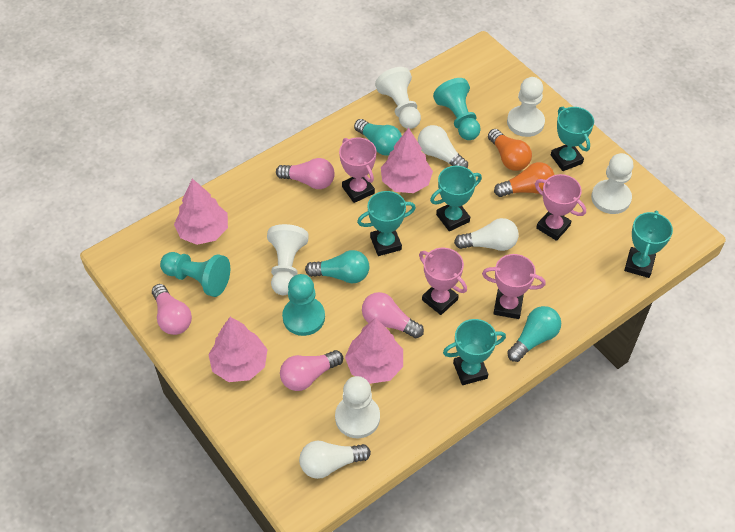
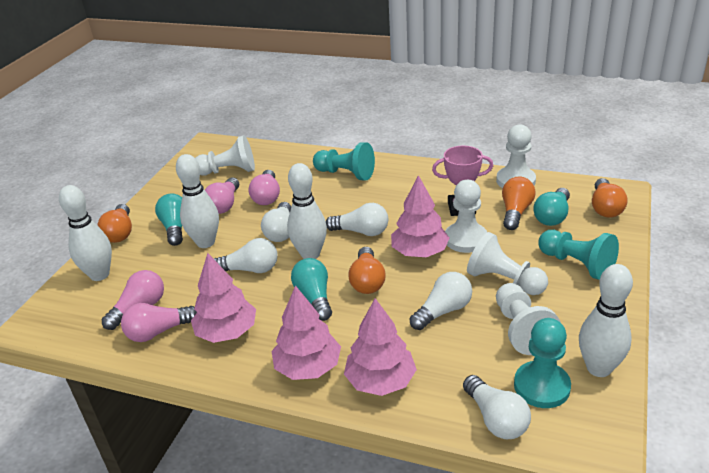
orange light bulb: [488,129,532,171] [494,162,554,197] = 2 -> [97,204,132,243] [348,247,386,294] [502,176,536,230] [592,178,628,218] = 4
pink trophy: [339,137,376,203] [419,248,467,315] [482,254,546,319] [535,174,586,241] = 4 -> [432,146,493,216] = 1
turquoise trophy: [357,191,416,256] [430,166,482,231] [443,319,506,385] [551,107,594,171] [624,211,673,278] = 5 -> none = 0
white bowling pin: none = 0 -> [59,185,112,281] [176,154,219,248] [287,163,327,259] [579,264,633,377] = 4
white light bulb: [299,441,371,479] [418,125,468,168] [454,218,519,251] = 3 -> [214,238,278,273] [261,202,291,242] [326,203,388,236] [409,272,472,330] [463,375,531,439] = 5

